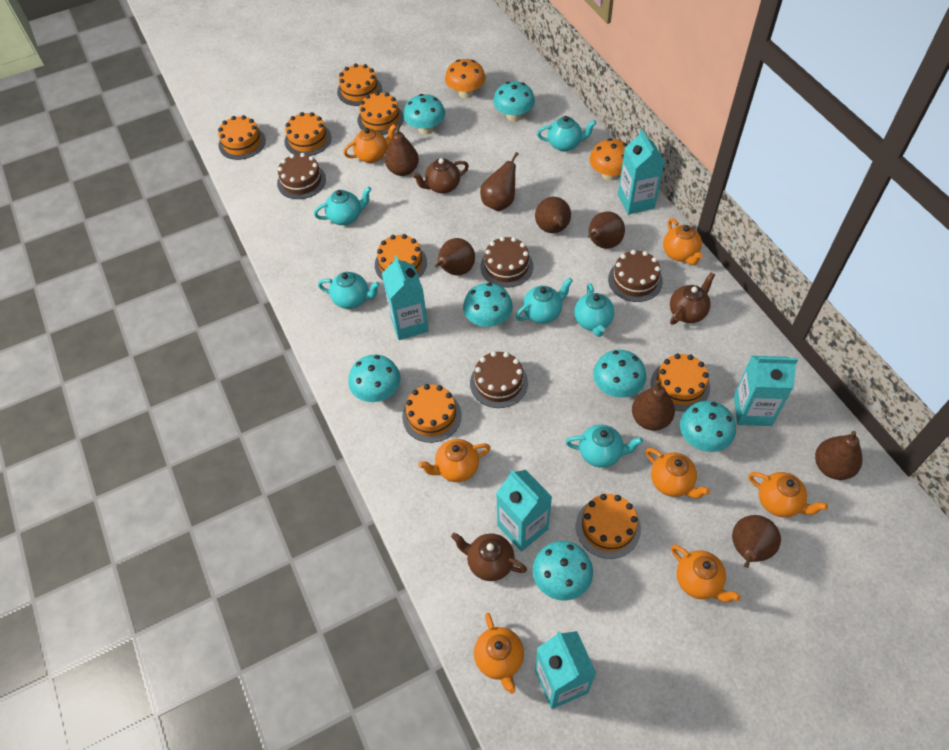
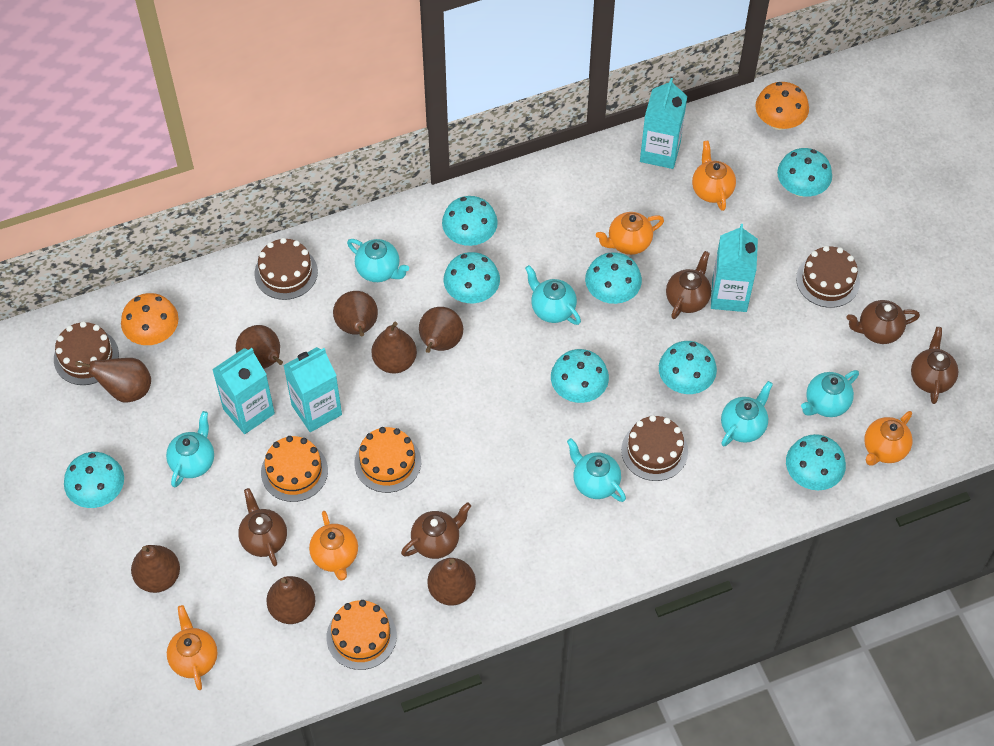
brown teapot: [412,158,469,194] [451,533,527,581] [670,272,715,325] = 3 -> [238,488,287,566] [401,502,471,559] [666,251,711,319] [846,300,920,344] [911,327,958,404] = 5
orange cake: [218,115,266,160] [285,112,332,156] [337,64,382,106] [358,91,404,135] [375,234,427,280] [402,384,462,443] [576,494,641,559] [651,354,710,411] = 8 -> [261,436,328,502] [326,600,397,670] [354,427,421,493] = 3
orange teapot: [343,124,397,163] [418,439,491,482] [474,613,524,694] [646,448,710,499] [663,218,703,265] [671,545,741,603] [749,472,828,518] = 7 -> [167,605,217,690] [309,511,358,581] [596,212,664,255] [692,140,736,211] [864,411,913,466] = 5
turquoise carton: [382,255,429,340] [496,470,552,552] [535,631,596,709] [618,129,665,215] [734,356,798,426] = 5 -> [212,348,275,434] [283,347,342,432] [640,78,687,169] [711,224,758,312] = 4
turquoise mushroom: [348,355,401,402] [403,94,445,135] [463,283,513,327] [493,81,535,121] [533,541,593,601] [593,350,646,398] [680,401,736,452] = 7 -> [64,452,124,508] [442,196,498,246] [443,252,500,303] [551,349,609,403] [585,252,642,304] [659,341,717,394] [777,148,832,197] [786,434,846,490] = 8

